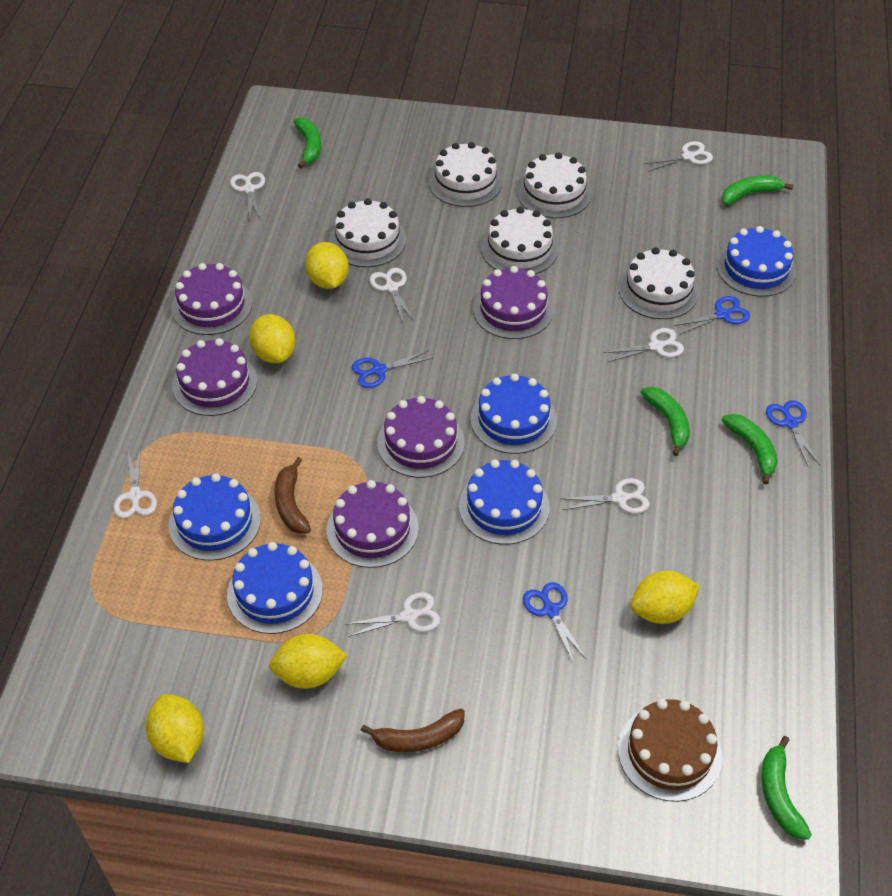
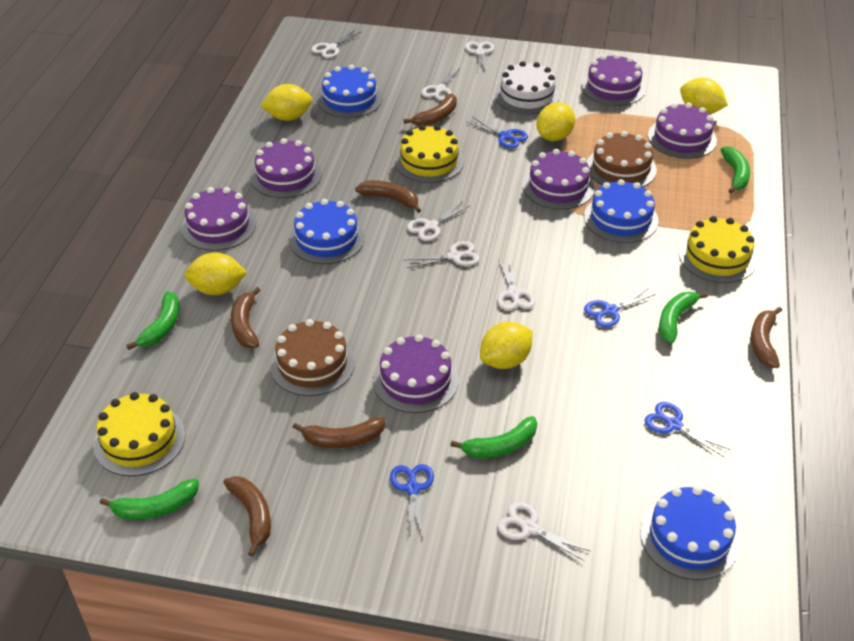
blue cake: [169,473,261,561] [227,542,323,634] [459,460,550,545] [471,373,557,454] [717,226,796,297] = 5 -> [289,199,365,264] [317,65,382,118] [584,179,659,243] [640,486,740,580] = 4
brown banana: [274,457,311,534] [360,709,465,752] = 2 -> [224,476,271,557] [231,287,260,348] [293,418,385,448] [355,180,421,213] [403,94,457,126] [751,307,782,368] = 6
brown cake: [618,699,722,802] = 1 -> [270,319,355,396] [587,131,657,187] = 2
purple cake: [171,263,252,335] [172,338,257,416] [327,480,419,568] [377,396,465,478] [473,266,554,339] = 5 -> [181,187,256,251] [250,138,321,198] [373,334,459,413] [523,149,595,210] [581,54,646,106] [648,103,717,159] = 6
white cake: [329,198,406,267] [429,142,503,207] [481,207,559,274] [517,152,592,218] [619,247,699,319] = 5 -> [495,61,560,114] = 1
yellow cake: none = 0 -> [93,392,186,476] [394,125,464,183] [679,216,757,283] = 3

